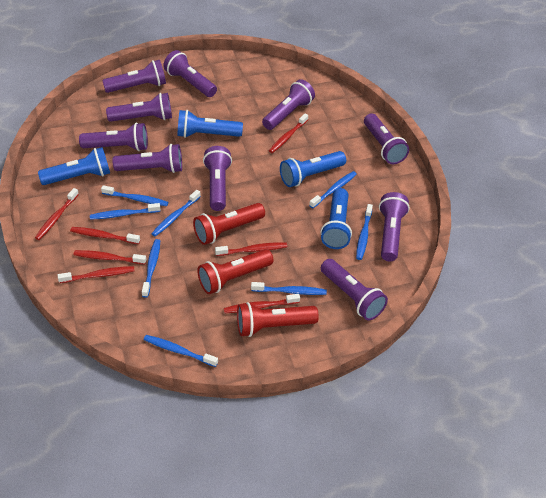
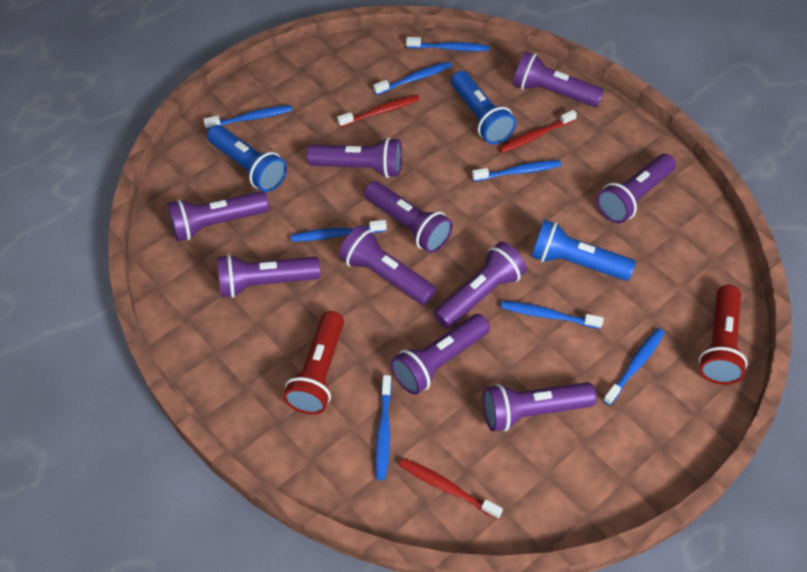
blue flashlight: [38,147,110,185] [177,110,243,138] [280,151,346,187] [321,188,352,249] = 4 -> [207,125,287,192] [451,71,516,144] [531,220,636,281] = 3
red flashlight: [193,203,265,245] [197,249,274,294] [237,302,319,337] = 3 -> [283,311,344,415] [699,285,748,385] = 2
red toothbrush: [35,188,79,240] [58,266,135,283] [70,227,140,244] [74,250,146,264] [215,242,287,256] [224,294,300,313] [269,114,308,153] = 7 -> [337,95,420,127] [399,458,503,519] [499,110,577,153] = 3

